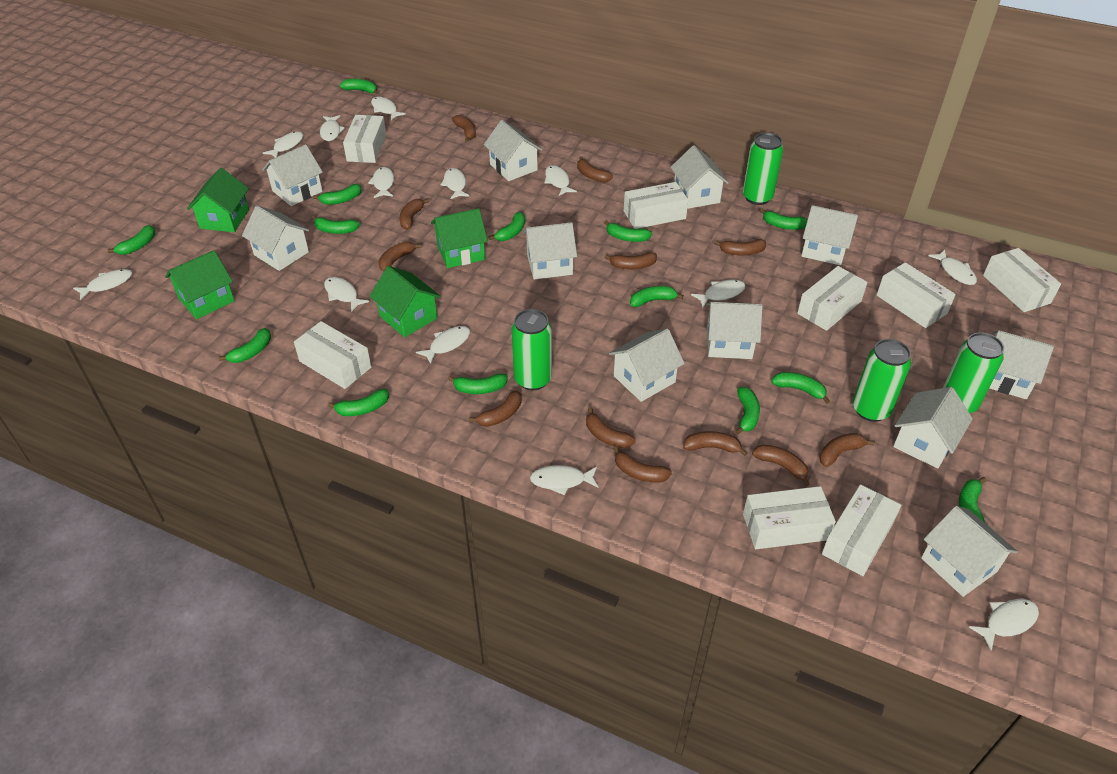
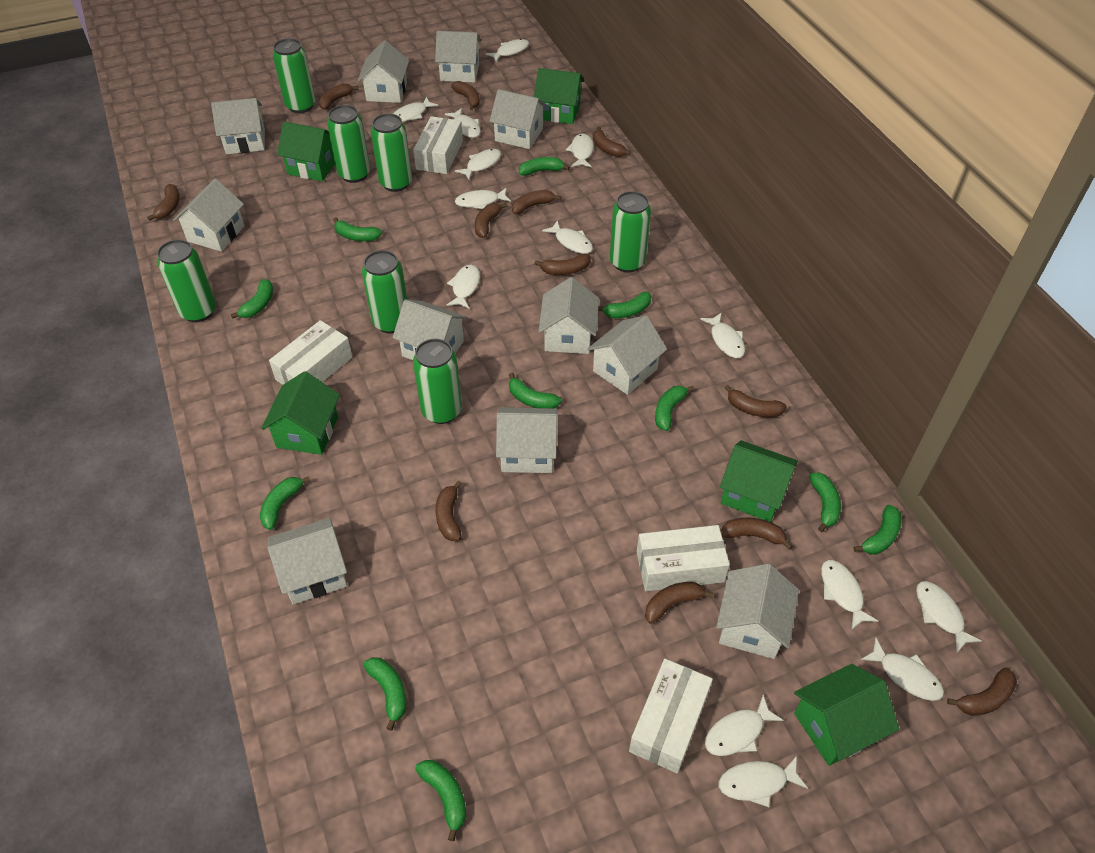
green banana: [108,225,156,255] [219,328,271,363] [312,216,360,234] [313,184,362,205] [328,389,389,416] [340,79,379,94] [448,373,508,394] [489,212,525,241] [604,220,652,242] [630,286,684,307] [735,387,760,434] [760,208,808,230] [771,372,830,404] [959,477,987,523] = 14 -> [231,279,273,319] [260,476,310,530] [333,217,382,241] [363,657,406,731] [415,760,466,841] [509,373,562,408] [519,157,570,176] [598,292,651,318] [655,386,694,431] [809,473,841,532] [853,504,902,555] = 11
green can: [511,309,552,390] [743,132,783,205] [853,339,911,422] [943,332,1004,413] = 4 -> [157,239,216,322] [273,38,315,113] [327,105,370,183] [362,250,407,333] [371,113,412,192] [413,339,462,424] [610,191,651,273] = 7
green house: [165,250,235,319] [187,168,249,232] [370,266,441,337] [431,208,488,268] = 4 -> [261,371,340,455] [277,121,335,181] [534,68,584,124] [720,440,798,522] [794,664,899,766] = 5
white box: [294,321,371,389] [343,115,386,163] [624,182,688,229] [743,486,836,549] [797,266,867,331] [822,484,901,576] [877,262,956,328] [983,248,1061,312] = 8 -> [269,320,352,385] [413,116,463,174] [629,659,713,774] [637,525,730,591] = 4
white fish: [73,269,132,300] [263,131,304,158] [320,115,345,141] [324,277,369,312] [368,167,394,198] [371,96,406,120] [416,326,470,364] [440,168,470,199] [530,465,599,495] [544,165,577,196] [691,280,746,308] [928,250,977,285] [969,599,1039,651] = 13 -> [393,97,438,122] [445,108,481,138] [447,265,480,308] [455,149,501,180] [455,188,511,209] [485,39,529,62] [542,221,593,254] [566,133,594,168] [700,312,745,358] [705,695,784,756] [719,756,808,807] [821,560,878,630] [861,638,944,701] [916,581,982,653] = 14

